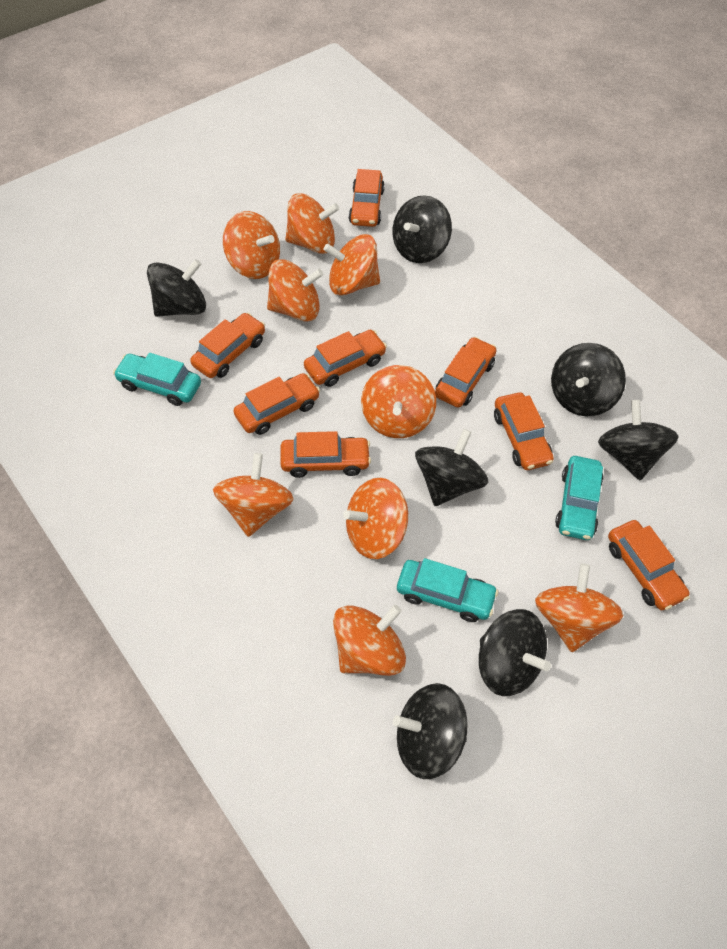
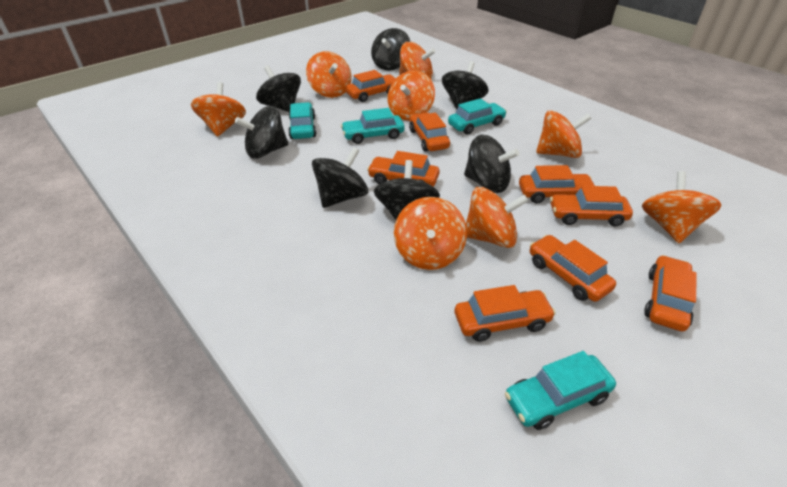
orange spinning top: [213,453,294,537] [223,211,280,279] [267,259,323,321] [285,193,339,254] [323,234,380,296] [333,605,406,676] [343,478,408,559] [361,365,436,438] [535,563,623,652] = 9 -> [191,82,246,137] [306,51,352,98] [388,71,435,121] [394,197,467,270] [399,42,435,79] [466,187,528,248] [536,110,592,158] [642,171,722,243] = 8
turquoise car: [113,353,201,406] [397,558,498,622] [555,456,603,540] = 3 -> [288,102,317,139] [341,108,405,144] [448,98,507,134] [505,351,616,430] = 4

